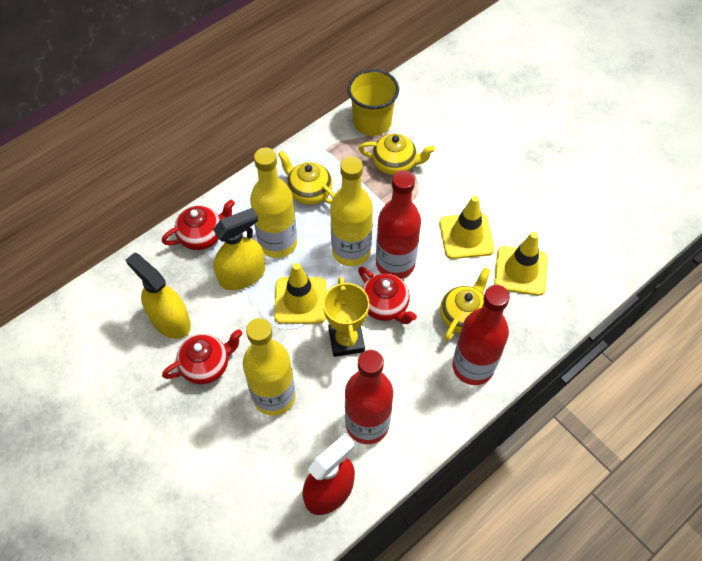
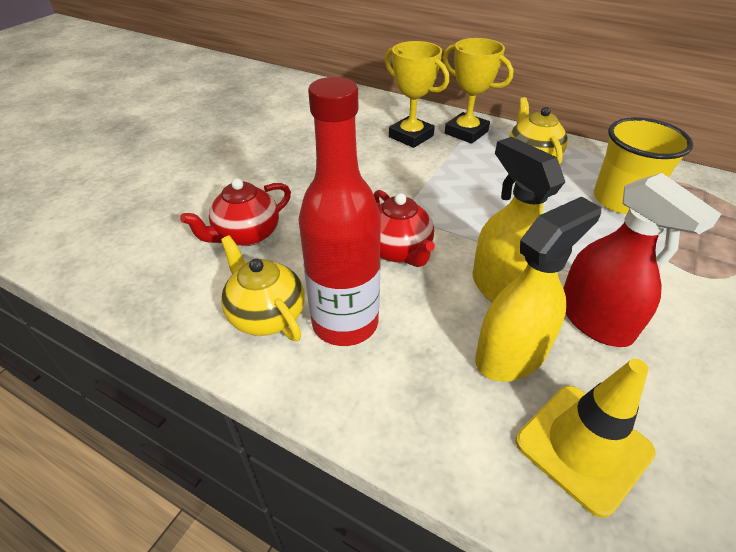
red bottle: [345,350,393,444] [376,170,421,279] [452,285,510,385] = 3 -> [298,77,381,346] = 1
red teapot: [162,200,235,250] [162,329,242,384] [358,267,417,324] = 3 -> [180,178,291,246] [374,190,435,267] = 2
yellow bottle: [243,318,296,416] [250,147,297,258] [330,156,373,266] = 3 -> none = 0
yellow teapot: [278,151,335,205] [358,134,435,175] [440,268,490,341] = 3 -> [221,235,305,341] [509,97,568,164] = 2
yellow traffic cone: [274,263,327,324] [439,196,494,259] [494,232,548,296] = 3 -> [515,359,656,518] = 1
yellow trophy: [323,277,370,357] = 1 -> [385,41,449,148] [443,38,514,144] = 2

